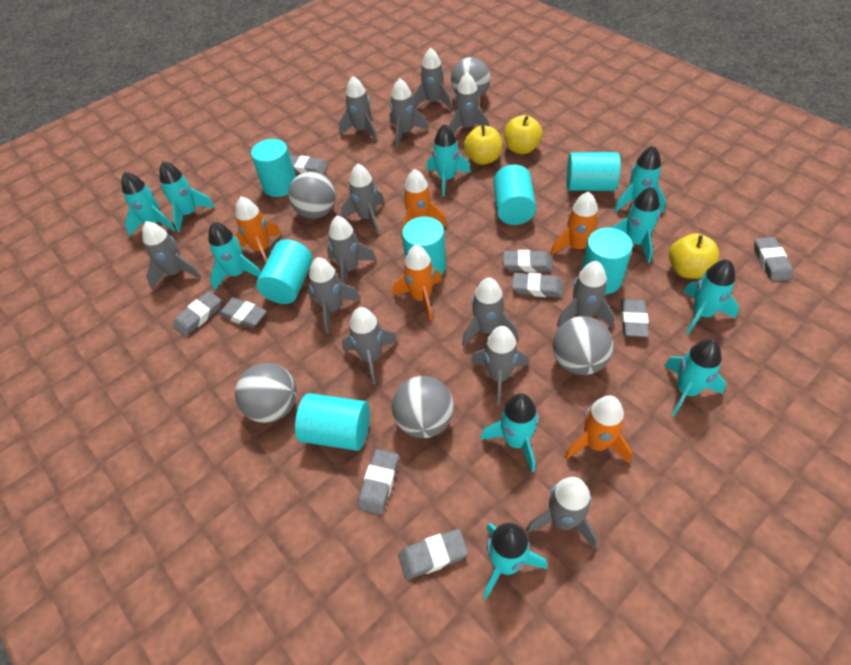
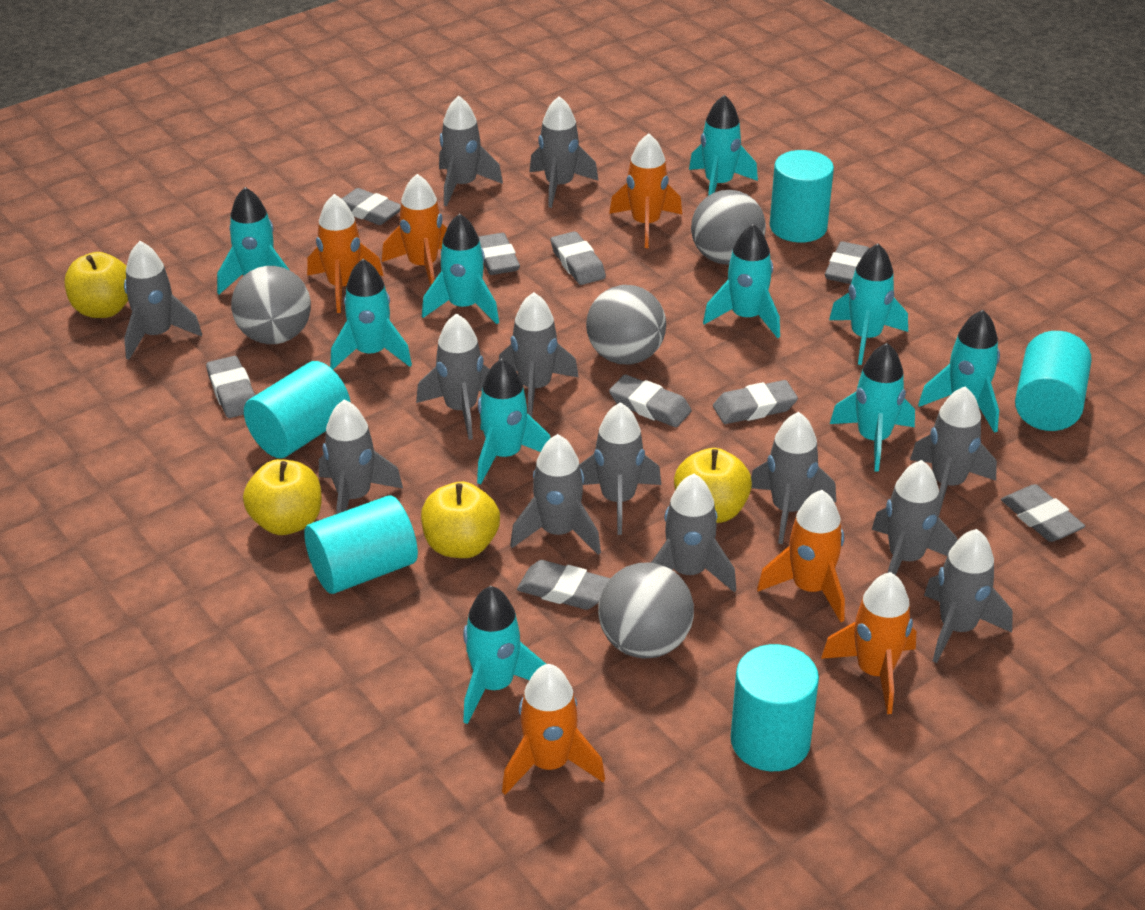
grey ball: [235,363,297,423] [288,171,336,219] [392,376,454,438] [451,57,491,98] [553,316,613,375] = 5 -> [231,266,311,344] [586,285,666,365] [598,563,694,659] [691,190,766,265] = 4
orange rocket: [235,197,282,263] [392,245,442,320] [401,169,447,240] [550,192,599,255] [564,395,632,463] = 5 -> [307,194,384,313] [382,174,447,286] [502,664,605,795] [609,133,682,248] [757,490,845,622] [821,572,916,714] = 6
turquoise cylinder: [251,139,296,197] [256,239,313,304] [295,393,370,451] [402,217,446,275] [493,164,536,225] [566,152,621,191] [581,228,633,295] = 7 -> [244,361,351,458] [304,496,418,594] [731,644,819,771] [770,150,834,242] [1015,331,1092,431] = 5
yellow apple: [464,125,502,165] [504,115,543,154] [669,233,719,279] = 3 -> [65,252,128,318] [243,459,322,535] [421,482,500,558] [674,448,752,523] = 4

